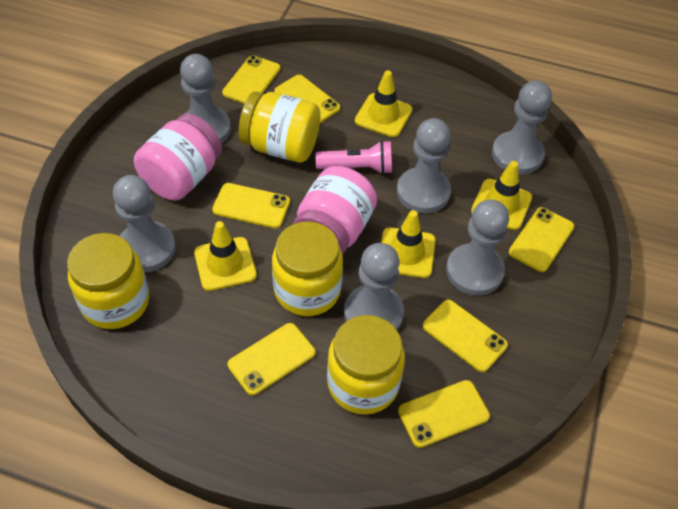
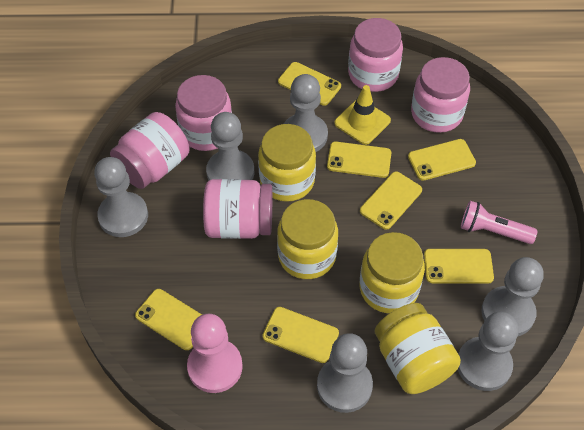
pink jar: [134,114,222,201] [293,166,377,255] = 2 -> [110,112,189,189] [175,75,232,151] [203,179,272,239] [348,18,403,92] [411,57,470,133] = 5
pink pawn: none = 0 -> [187,314,243,393] = 1
yellow traffic cone: [194,221,257,291] [355,70,413,137] [381,210,436,278] [471,161,532,230] = 4 -> [334,85,391,145] = 1

